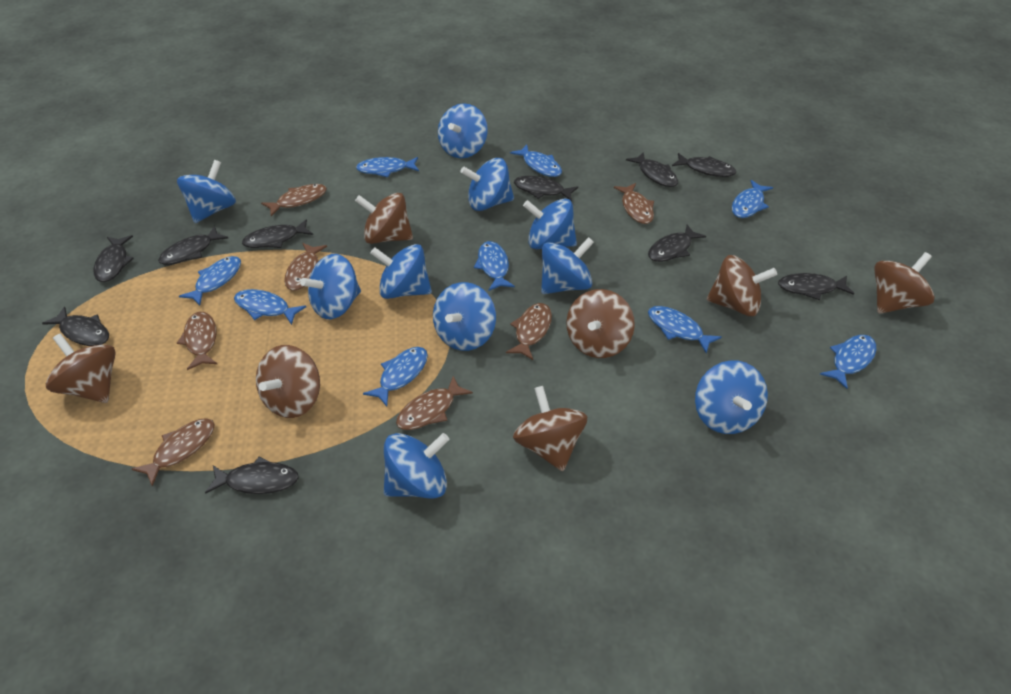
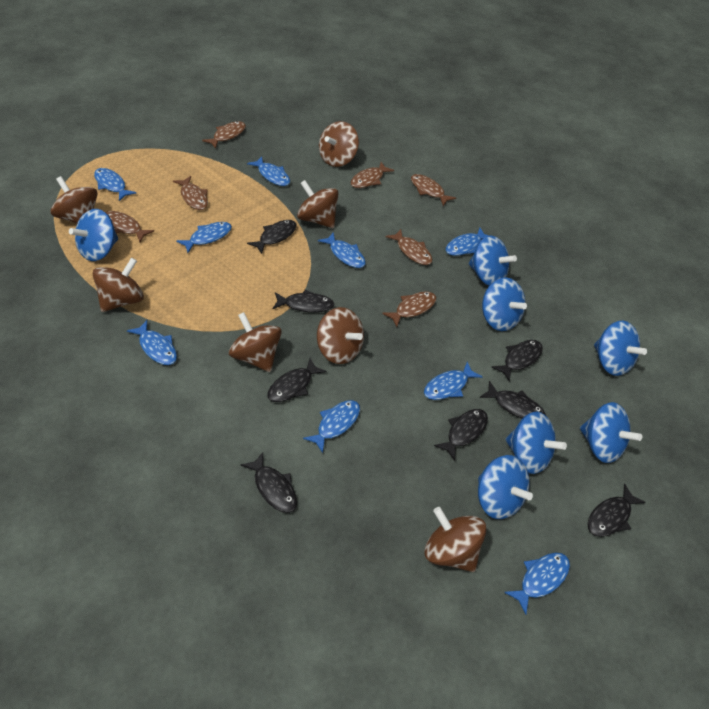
black fish: [42,307,109,346] [94,235,134,282] [158,226,228,265] [205,456,299,494] [242,219,313,248] [514,176,578,201] [626,152,678,187] [648,225,706,262] [672,153,736,177] [778,273,854,300] = 10 -> [241,452,297,513] [247,220,296,254] [267,358,327,402] [272,289,335,313] [434,409,488,461] [480,381,546,419] [491,340,543,382] [587,484,646,537] = 8
blue spinning top: [177,160,236,223] [300,254,361,319] [370,244,432,299] [384,433,449,499] [433,282,496,351] [438,103,488,158] [460,158,514,211] [523,199,577,249] [541,237,594,294] [695,360,768,434] = 10 -> [69,209,118,261] [469,235,517,286] [478,455,533,519] [482,277,527,331] [505,411,567,474] [580,402,642,463] [594,321,647,376] = 7

